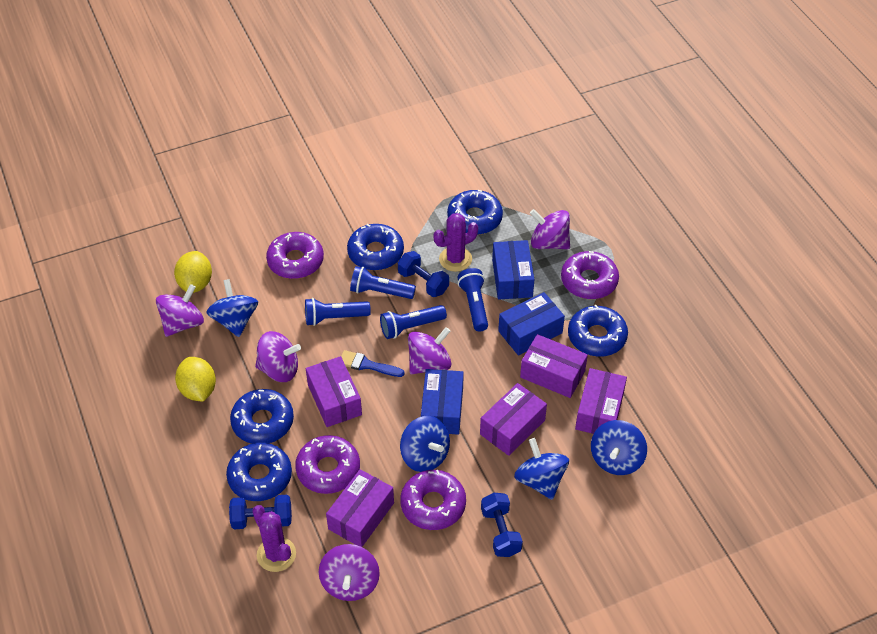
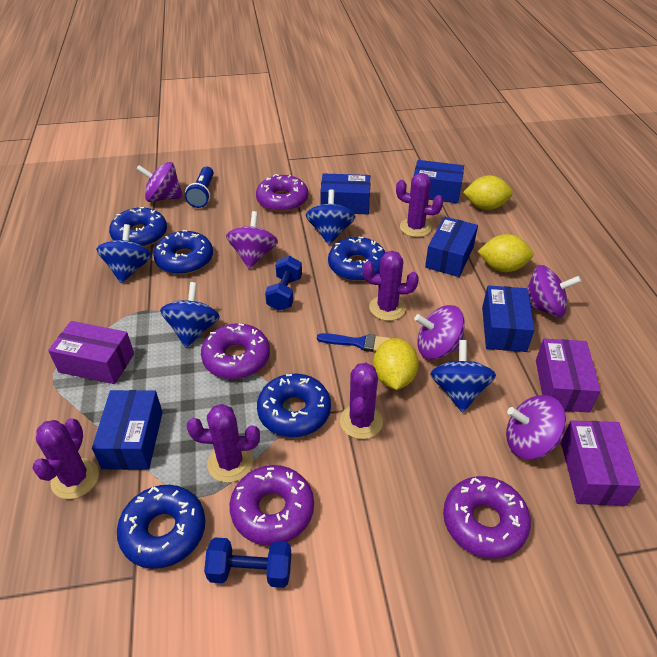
blue box: [421,369,464,435] [492,240,534,300] [498,292,565,355] = 3 -> [92,390,163,470] [320,173,370,214] [413,160,464,203] [425,217,478,277] [482,285,534,352] = 5
blue dumbbell: [229,495,292,529] [398,251,449,297] [481,493,523,557] = 3 -> [204,537,291,588] [265,256,302,311] = 2
blue flashlight: [305,298,371,326] [350,266,416,299] [380,305,447,339] [458,268,488,332] = 4 -> [185,167,214,208] = 1
purple box: [306,356,362,427] [326,469,394,547] [480,383,547,456] [520,334,588,398] [575,368,627,434] = 5 -> [48,321,134,384] [536,339,601,413] [561,420,641,506] = 3
purple cactus: [252,505,296,572] [434,213,478,272] = 2 -> [32,418,99,499] [186,404,260,483] [340,363,383,439] [363,251,419,321] [396,173,444,237] = 5
yellow lemon: [174,251,212,293] [175,357,216,402] = 2 -> [373,338,419,390] [463,175,513,210] [477,234,533,272] = 3

